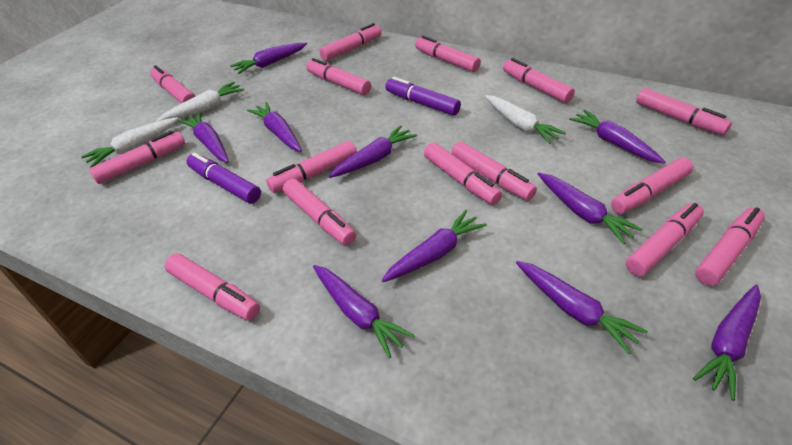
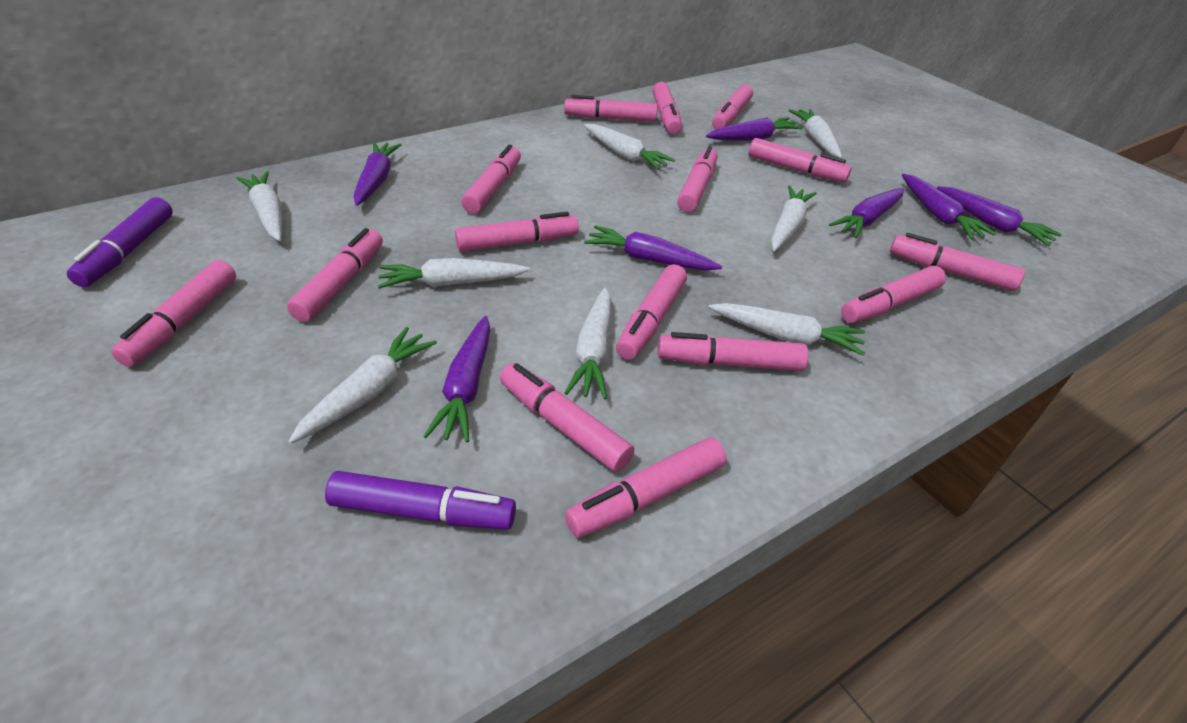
purple carrot: [178,112,229,163] [230,43,307,74] [247,102,302,152] [313,265,415,358] [329,125,417,178] [382,210,487,282] [516,261,648,354] [538,172,643,244] [569,110,665,163] [693,285,761,401] = 10 -> [354,142,401,206] [423,316,491,442] [584,225,722,271] [706,117,803,141] [829,188,904,238] [902,174,996,240] [937,186,1062,246] = 7
white carrot: [81,117,179,167] [156,82,245,122] [485,95,566,144] = 3 -> [236,171,282,241] [288,327,437,444] [378,258,530,289] [565,288,611,400] [584,124,675,170] [708,303,865,356] [771,186,817,251] [789,109,842,158] = 8

